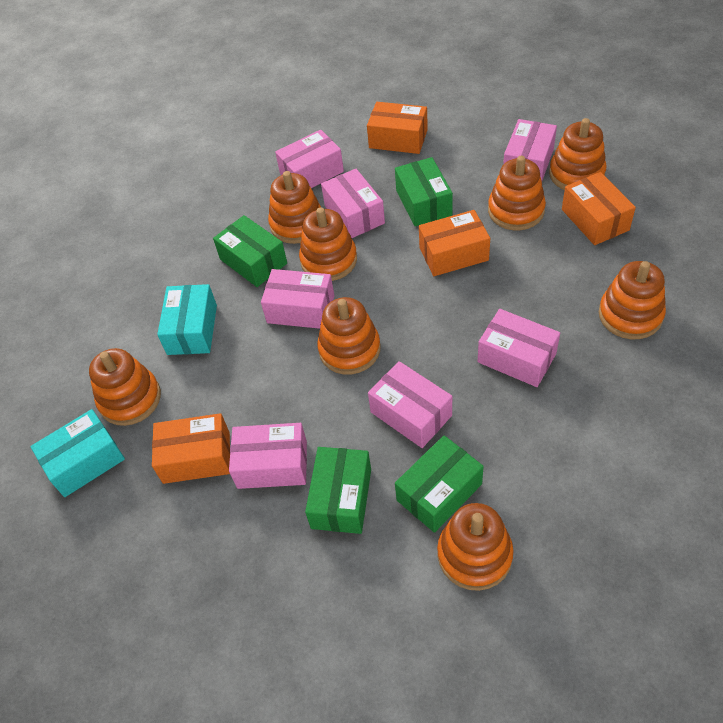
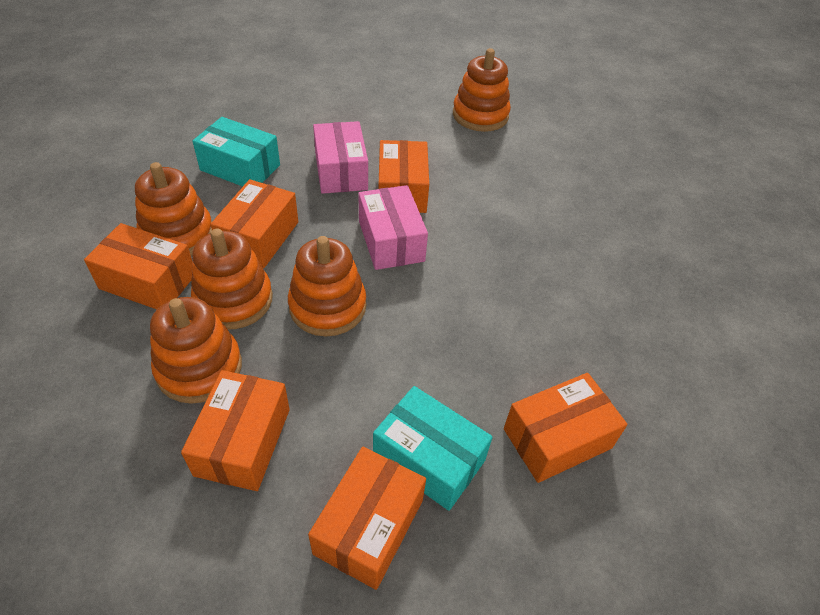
green box: [213,215,287,287] [305,447,371,534] [395,157,453,226] [395,435,484,533] = 4 -> none = 0
orange box: [152,413,230,484] [367,102,428,154] [419,210,490,276] [562,172,636,245] = 4 -> [84,223,193,309] [181,370,290,491] [211,179,298,268] [308,447,426,590] [378,140,429,213] [504,373,627,483] = 6
orange stacking toy: [89,348,161,426] [268,171,322,244] [299,207,357,281] [317,297,380,375] [437,503,514,591] [488,156,546,230] [549,118,606,190] [599,261,666,339] = 8 -> [135,162,212,256] [150,297,242,404] [191,228,273,329] [288,236,366,336] [453,48,511,132] = 5
pink box: [229,423,307,489] [261,269,334,329] [275,130,344,188] [321,169,385,238] [368,361,452,448] [478,309,560,387] [503,119,557,181] = 7 -> [313,121,368,194] [358,185,428,270] = 2

